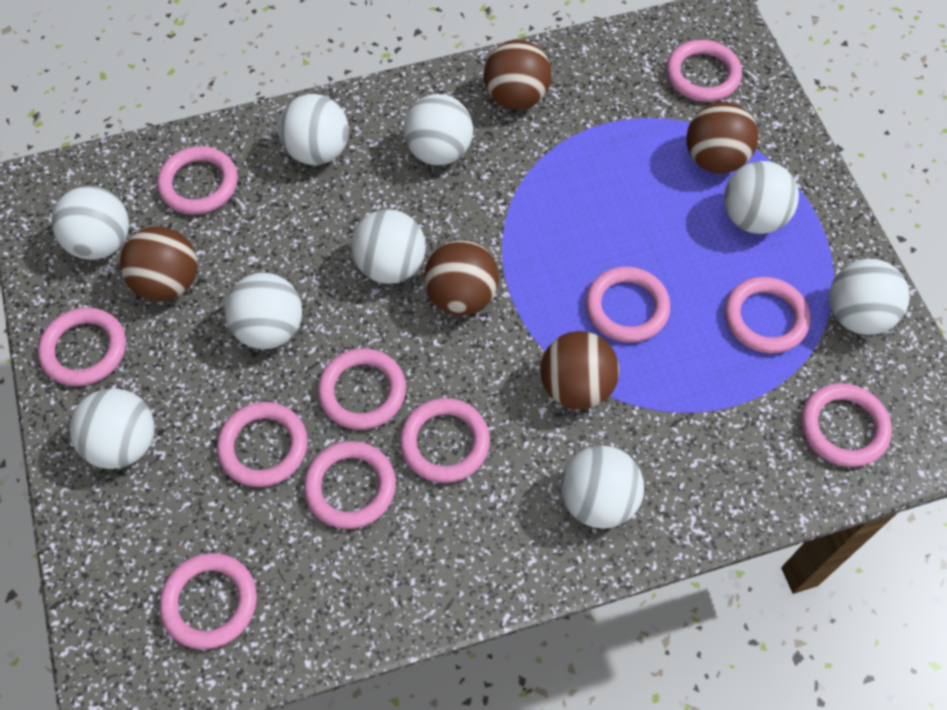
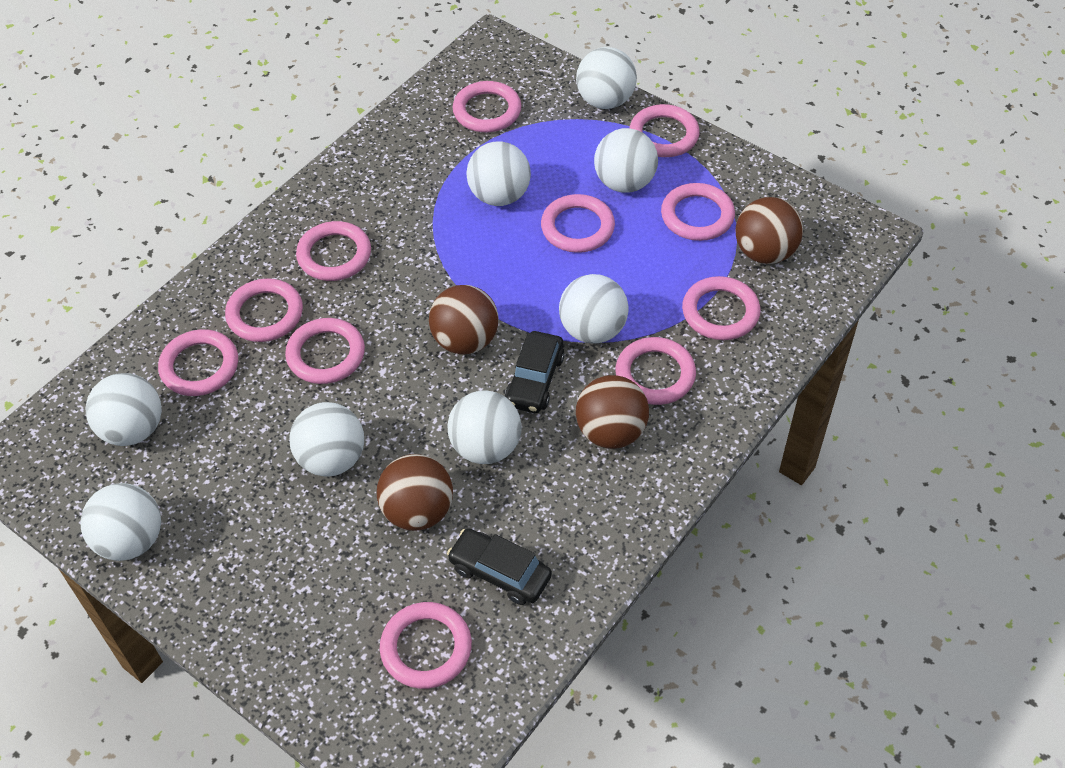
black car: none = 0 -> [447,528,552,605] [505,331,565,413] = 2
brown ball: [120,226,198,301] [424,240,499,316] [484,40,551,110] [540,331,619,410] [686,102,758,174] = 5 -> [377,454,453,531] [429,285,499,354] [576,375,649,449] [736,197,803,264] = 4
white ball: [51,186,129,260] [70,388,155,469] [225,273,302,349] [278,94,349,165] [351,209,426,284] [403,94,473,165] [561,445,644,529] [724,161,799,234] [829,259,910,335] = 9 -> [80,483,161,561] [85,373,162,446] [289,402,364,477] [448,390,522,464] [466,142,531,206] [559,274,629,344] [576,47,637,109] [594,128,658,193] = 8

